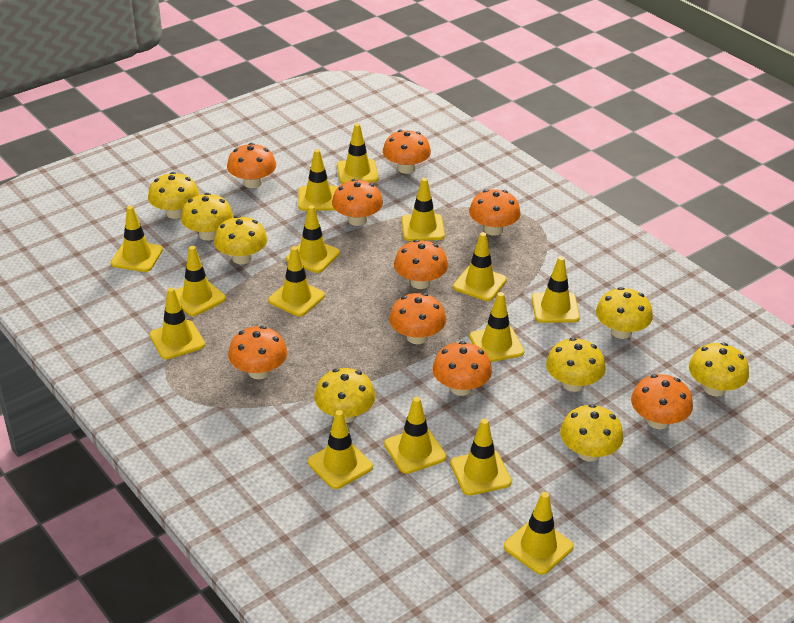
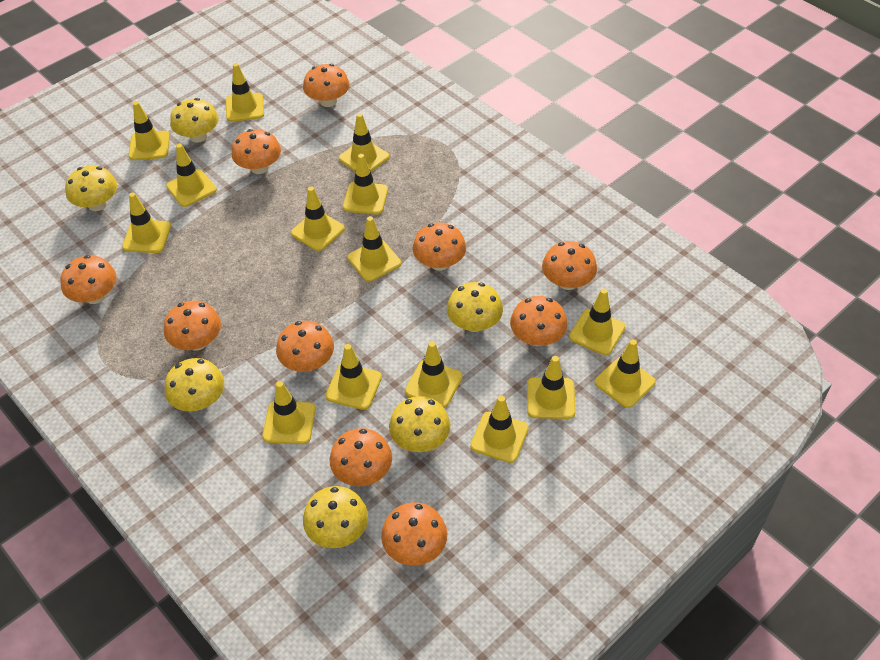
orange mushroom: [227,143,276,188] [228,326,288,379] [332,179,383,226] [383,130,431,174] [389,293,446,344] [394,239,448,289] [432,341,492,396] [469,189,521,236] [631,374,693,429] = 9 -> [60,255,117,304] [164,301,221,351] [231,129,281,174] [276,321,334,372] [303,64,350,107] [330,428,392,486] [381,502,447,566] [413,223,466,271] [510,296,568,346] [542,241,597,290] = 10
yellow mushroom: [148,172,199,219] [181,193,233,241] [214,216,267,264] [314,368,376,423] [546,338,606,392] [560,404,623,462] [596,287,653,339] [689,343,749,396] = 8 -> [65,165,117,211] [165,358,224,411] [170,98,219,143] [303,486,368,548] [389,396,451,452] [447,282,503,332] = 6

